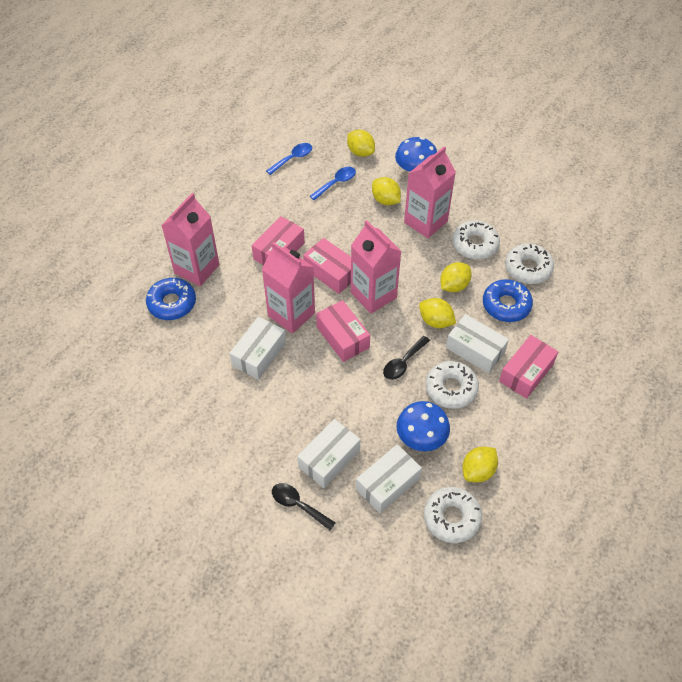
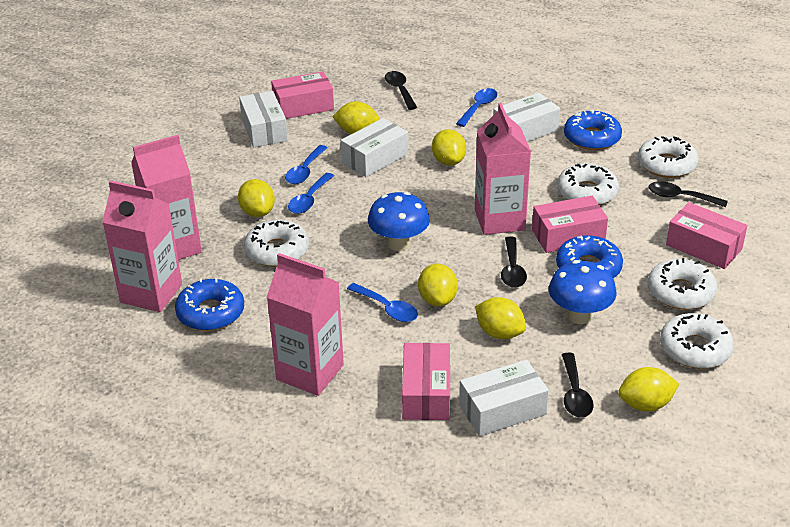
black spoon: [272,483,336,530] [383,336,430,380] = 2 -> [385,71,417,110] [501,237,527,288] [562,353,594,418] [649,181,728,207] = 4
blue donut: [146,278,196,320] [483,279,533,322] = 2 -> [175,278,244,331] [556,235,623,278] [564,110,622,150] = 3
blue spoon: [266,143,312,175] [310,167,356,201] = 2 -> [285,145,327,184] [288,173,334,214] [347,283,418,322] [456,88,497,127] = 4
white donut: [424,487,482,543] [426,361,479,409] [452,220,500,260] [505,244,554,284] = 4 -> [244,219,309,267] [557,163,619,205] [638,136,699,178] [648,258,717,310] [660,313,734,369] = 5
yellow lemon: [347,130,375,157] [372,177,401,205] [419,298,456,328] [440,262,472,292] [462,446,498,482] = 5 -> [238,179,275,217] [332,101,380,134] [418,264,458,306] [432,129,466,166] [475,297,526,339] [618,367,679,412] = 6

